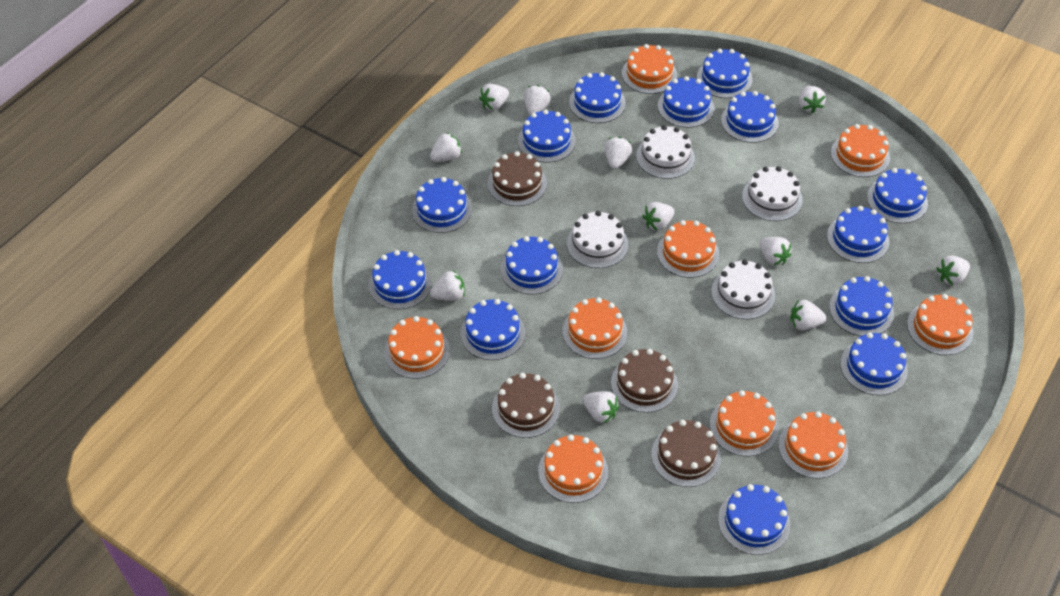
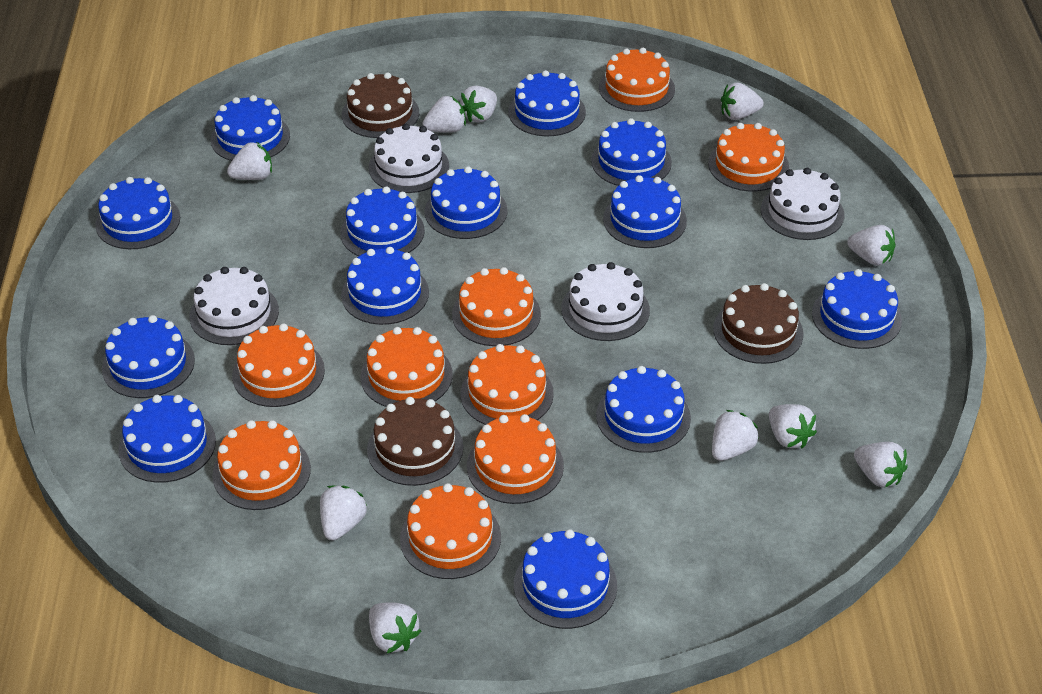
blue cake: [368,250,432,310] [412,177,472,233] [460,299,525,360] [500,236,563,294] [518,109,576,162] [569,72,626,123] [658,76,714,128] [697,49,753,98] [718,484,790,555] [721,91,779,143] [827,206,889,263] [829,276,894,336] [841,332,908,395] [867,168,928,223] = 14 -> [95,177,180,249] [102,315,195,398] [119,395,216,483] [211,95,290,161] [340,187,425,256] [341,247,429,325] [424,166,507,239] [508,70,586,136] [514,529,617,629] [591,118,672,186] [596,366,691,453] [603,175,687,248] [812,269,902,349] = 13
brown cake: [488,151,547,206] [492,373,560,438] [611,349,678,413] [651,420,721,487] = 4 -> [342,72,419,138] [367,397,463,486] [713,283,804,364] = 3
white strawberry: [430,132,462,162] [430,270,465,301] [479,84,509,111] [524,85,551,116] [583,391,619,423] [605,137,632,169] [642,202,675,231] [759,237,792,266] [790,300,826,330] [799,86,826,114] [936,256,970,285] = 11 -> [227,142,272,180] [320,486,367,540] [369,602,421,653] [422,96,466,133] [460,86,497,123] [712,410,759,461] [721,82,764,120] [769,404,817,449] [847,225,895,266] [854,442,908,487] = 10

